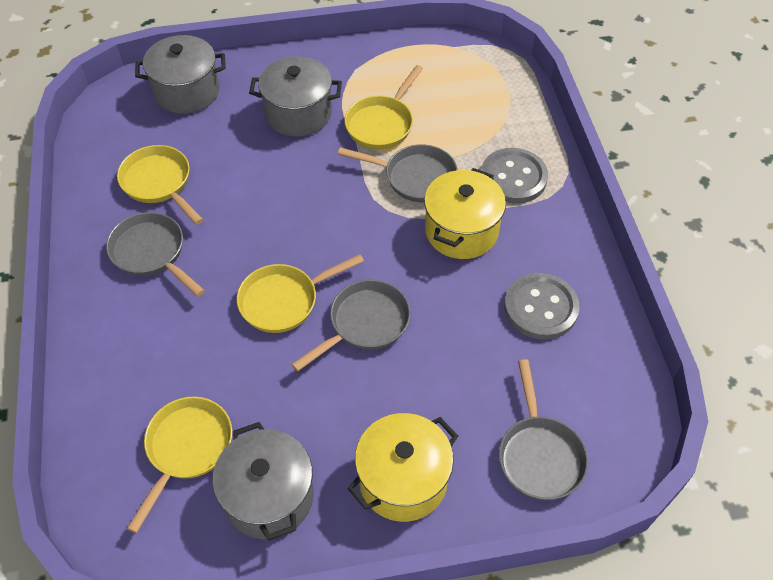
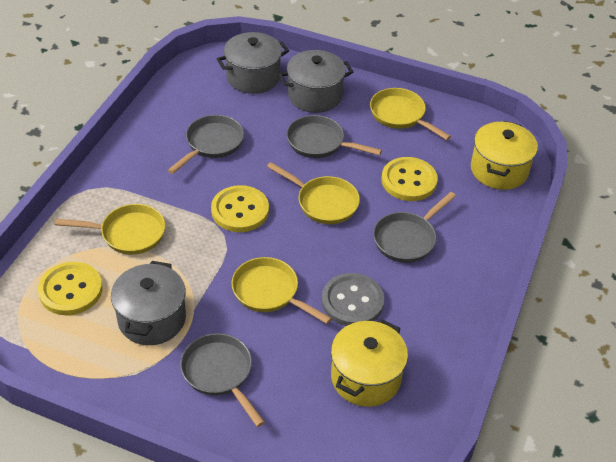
grey button: [481,148,548,204] [504,273,580,340] = 2 -> [322,273,384,326] = 1
yellow button: none = 0 -> [38,262,102,315] [211,185,269,232] [381,157,438,201] = 3

